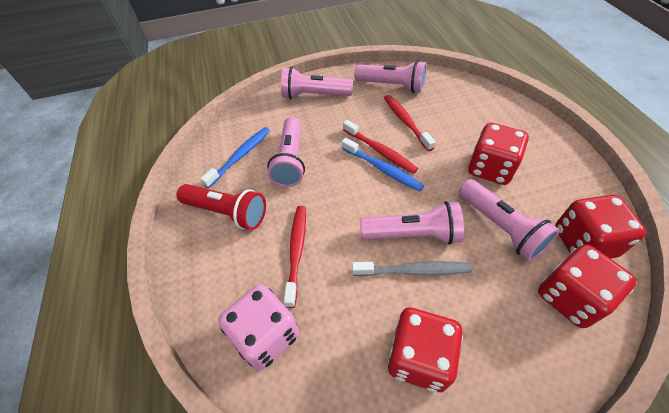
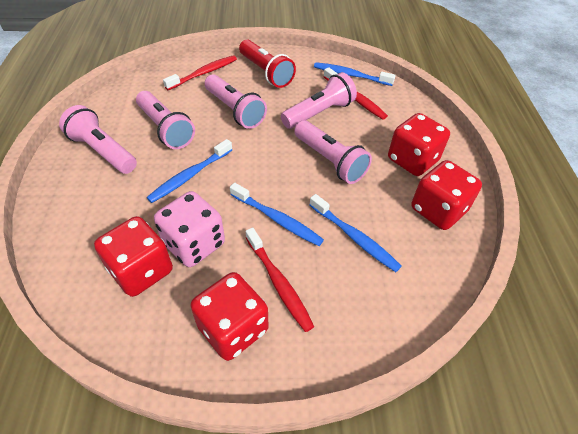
blue toothbrush: [200,127,270,188] [342,138,424,191] = 2 -> [147,139,232,203] [230,183,324,246] [310,194,401,272] [314,62,396,86] = 4
grey toothbrush: [352,261,472,276] = 1 -> none = 0

